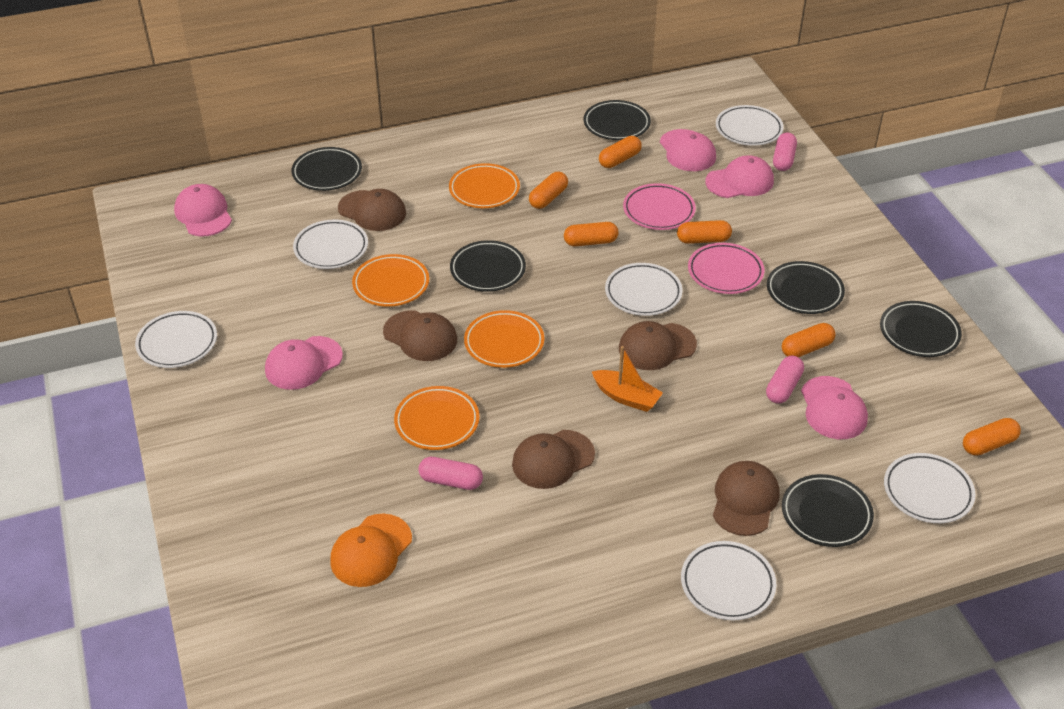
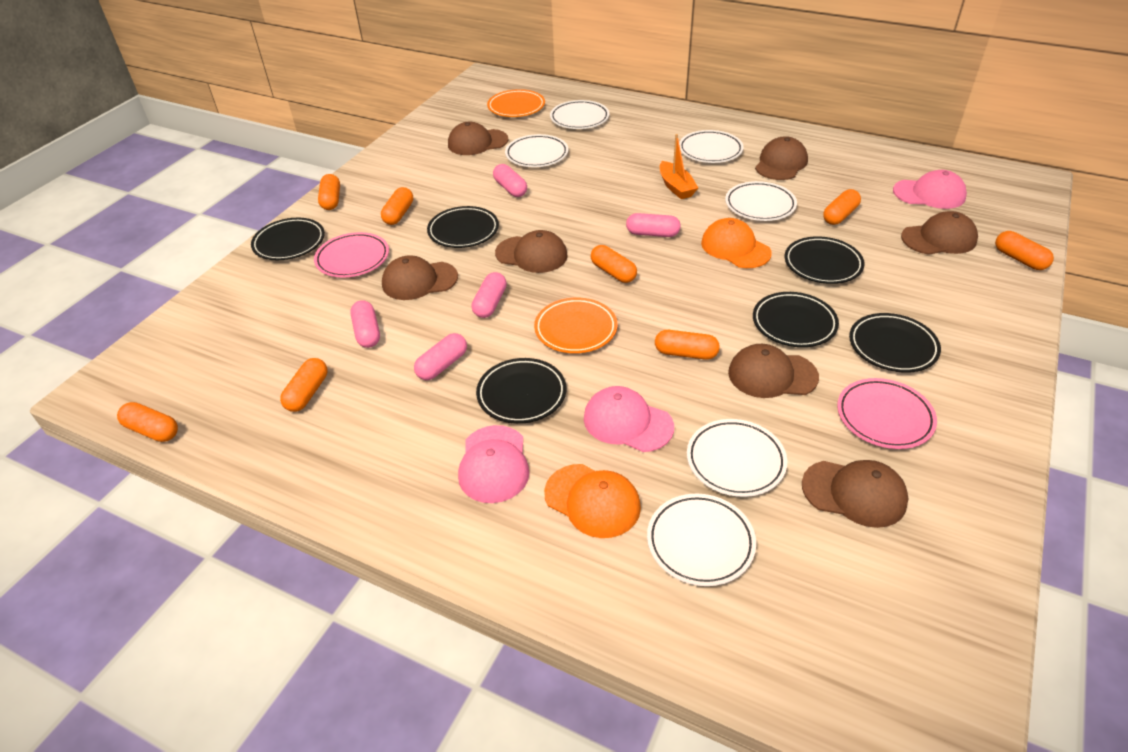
brown cap: [338,189,406,231] [383,310,457,361] [512,430,595,489] [619,321,697,370] [713,461,780,536] = 5 -> [382,255,458,300] [448,121,508,155] [495,230,568,273] [728,344,819,398] [755,136,808,180] [802,460,908,528] [901,211,978,255] = 7
orange cap: [330,514,412,587] = 1 -> [544,464,641,538] [701,218,772,268] = 2
orange capsule: [529,172,568,209] [564,222,618,246] [599,136,642,168] [677,220,732,244] [782,323,835,357] [963,418,1021,456] = 6 -> [117,402,178,442] [280,358,327,412] [318,174,340,210] [381,187,413,225] [591,245,637,283] [655,330,720,360] [823,189,861,225] [995,231,1054,270] = 8
orange plate: [352,254,429,307] [394,386,479,450] [449,163,520,208] [464,310,544,368] = 4 -> [487,89,545,117] [534,298,617,353] = 2
pink cap: [174,184,232,236] [265,336,343,390] [660,129,716,171] [705,155,774,198] [801,376,868,439] = 5 -> [458,425,529,503] [584,386,674,452] [893,170,967,209] = 3
pink capsule: [418,457,483,490] [766,356,804,404] [773,132,797,171] = 3 -> [350,300,380,348] [414,333,467,380] [472,272,507,318] [493,164,527,197] [626,213,681,237] = 5

